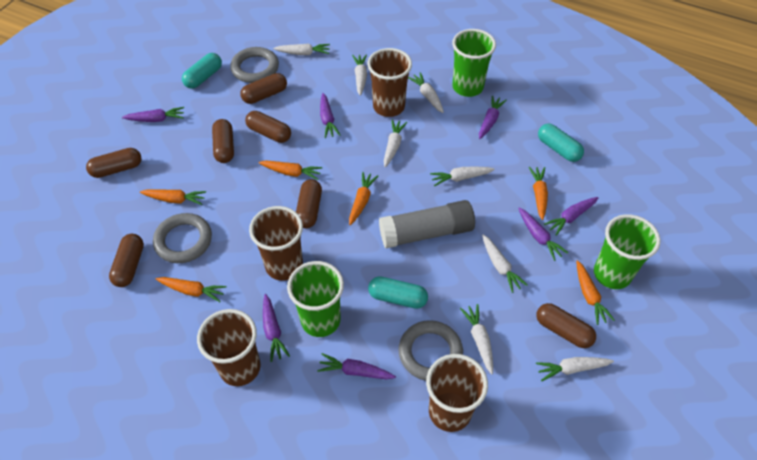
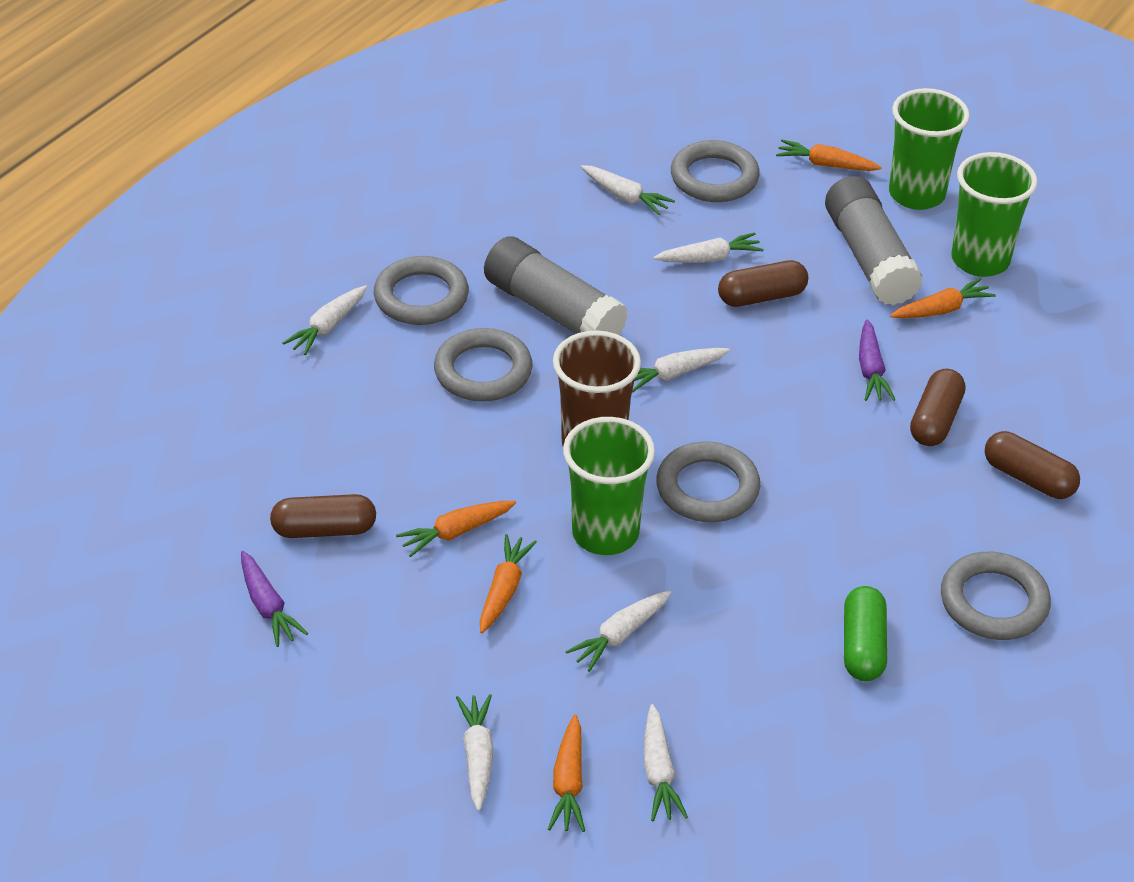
brown capsule: [86,148,141,178] [109,234,144,287] [212,119,234,163] [240,73,287,104] [245,111,291,143] [296,179,322,228] [536,303,596,348] = 7 -> [270,494,376,538] [718,260,808,307] [910,369,965,446] [985,431,1080,499] = 4
brown cup: [197,309,261,386] [249,206,303,281] [367,48,412,117] [426,354,488,432] = 4 -> [553,331,641,446] = 1
green capsule: none = 0 -> [844,586,887,681] = 1
grey glue stick: [379,200,475,248] = 1 -> [484,236,628,335] [825,176,923,305] = 2
grey ring: [153,213,212,263] [230,47,279,83] [398,320,463,381] = 3 -> [374,256,469,325] [434,328,533,401] [656,442,760,522] [671,140,760,202] [941,552,1051,640] = 5
orange carrot: [140,189,206,205] [156,277,227,302] [259,161,322,180] [349,172,378,225] [529,167,548,220] [576,260,615,325] = 6 -> [396,501,516,557] [480,534,537,633] [548,714,585,832] [776,139,882,171] [890,278,996,318] = 5
purple carrot: [122,107,184,122] [263,294,290,362] [317,353,396,379] [320,93,340,138] [479,96,507,139] [518,207,568,261] [544,197,598,236] = 7 -> [241,551,308,647] [859,319,896,401] = 2
turquoise capsule: [182,53,222,89] [368,276,428,309] [538,123,584,162] = 3 -> none = 0
white carrot: [273,43,330,55] [352,54,367,96] [384,119,407,167] [408,72,444,113] [430,166,495,186] [460,304,493,374] [482,235,528,293] [536,357,614,381] = 8 -> [283,285,367,355] [456,694,493,811] [565,590,671,672] [581,165,675,216] [632,348,730,393] [643,704,688,821] [653,232,764,263] = 7

